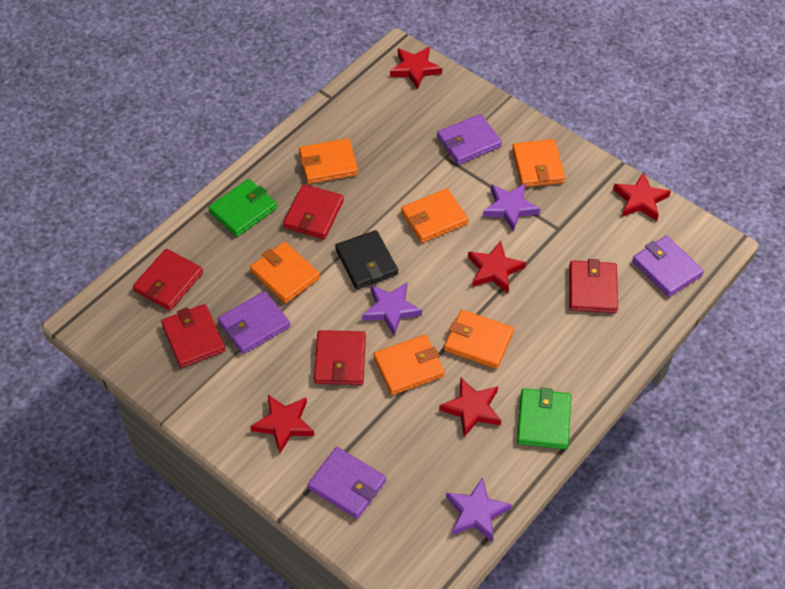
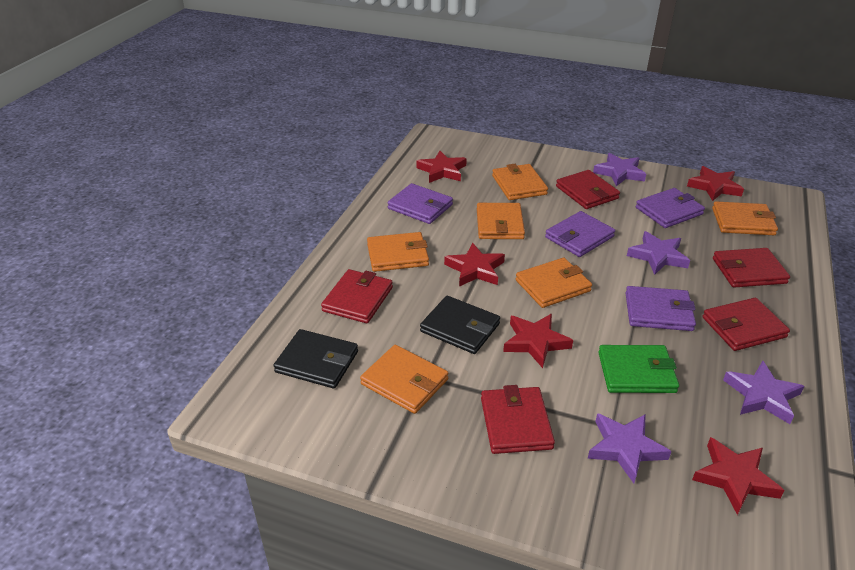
black wallet: [335,230,398,289] = 1 -> [273,329,358,389] [420,296,500,354] = 2
green wallet: [208,179,277,237] [517,388,571,449] = 2 -> [598,345,679,393] = 1
purple star: [362,282,422,336] [446,477,512,542] [483,183,540,232] = 3 -> [588,413,672,483] [593,153,646,186] [627,231,690,275] [723,361,804,424] = 4

